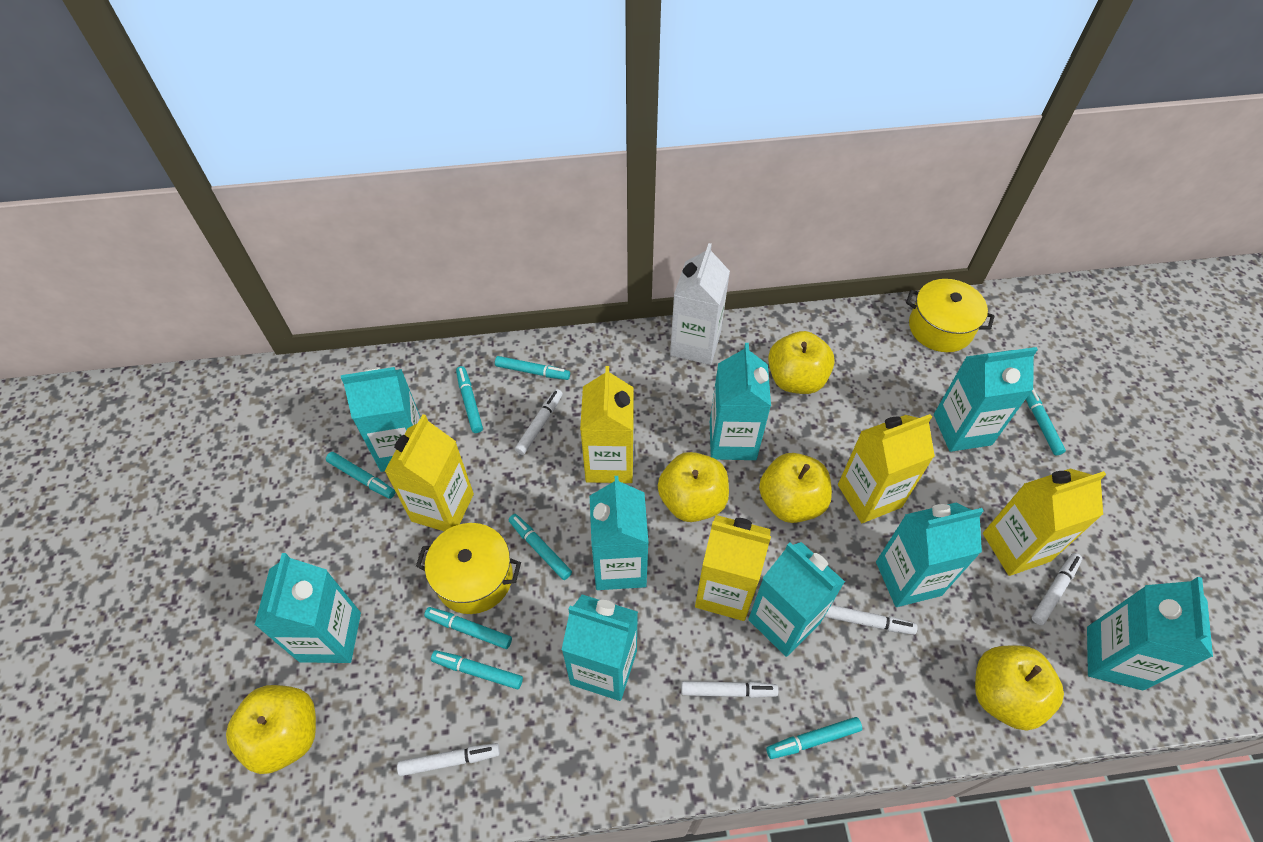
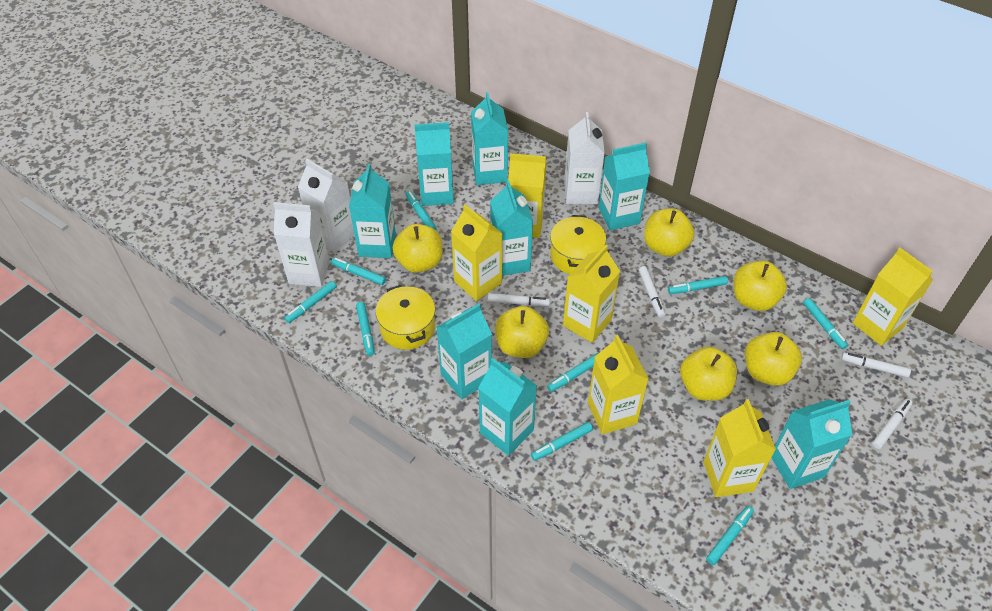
turquoise carton: [254,553,361,663] [341,367,421,472] [562,595,638,701] [590,476,648,590] [710,343,771,460] [748,542,845,657] [876,503,984,607] [934,347,1038,452] [1087,577,1213,690] = 9 -> [349,164,396,258] [414,122,454,206] [436,304,492,399] [471,92,508,185] [478,358,537,456] [490,180,533,276] [599,143,650,230] [771,399,852,489] = 8
turquoise marker: [326,452,395,499] [424,607,512,649] [431,650,523,689] [456,366,483,433] [495,356,570,380] [509,514,572,580] [766,717,862,759] [1026,388,1066,455] = 8 -> [284,281,336,323] [331,258,386,285] [356,302,375,356] [405,191,437,230] [531,422,593,461] [547,353,599,392] [668,276,728,294] [706,506,754,565] [803,298,848,349] = 9
white carton: [670,243,730,365] = 1 -> [273,202,330,287] [298,159,354,253] [564,112,605,204] = 3
white marker: [397,743,500,776] [515,389,563,455] [681,681,778,698] [824,605,918,635] [1032,553,1082,625] = 5 -> [488,293,550,306] [639,266,665,318] [841,353,911,377] [872,399,912,449] = 4
yellow apple: [226,685,316,774] [658,452,729,522] [759,453,832,523] [768,331,835,394] [975,645,1064,731] = 5 -> [393,224,443,273] [495,306,549,358] [644,209,694,257] [680,347,737,401] [734,261,787,311] [745,332,802,386] = 6
yellow carton: [384,414,474,531] [580,366,634,483] [695,515,771,621] [838,414,935,523] [983,468,1106,576] = 5 -> [451,204,503,301] [508,153,546,238] [563,245,620,343] [588,335,649,434] [703,399,776,497] [853,248,933,346] = 6

